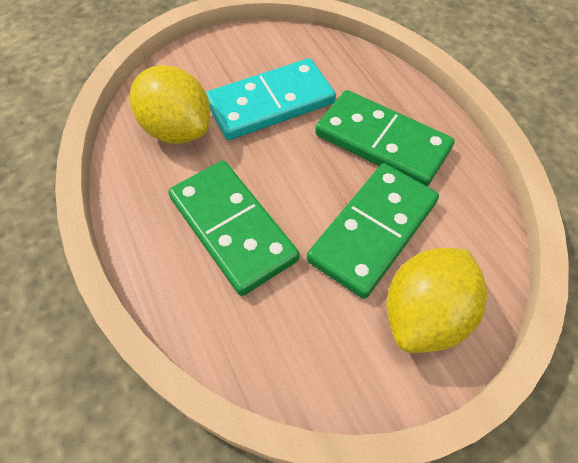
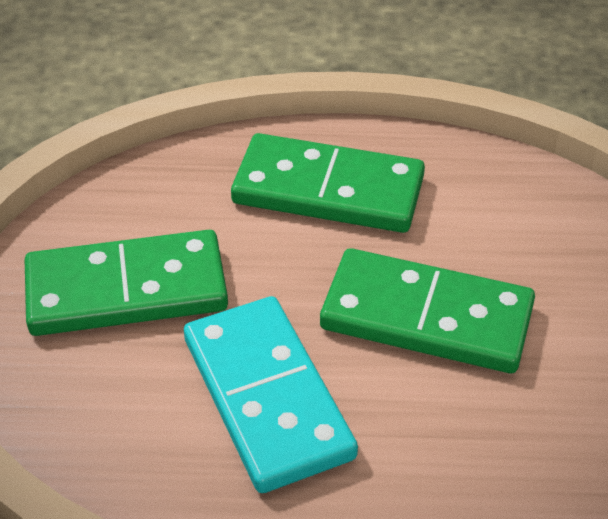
yellow lemon: [130,65,210,144] [386,248,487,353] = 2 -> none = 0

